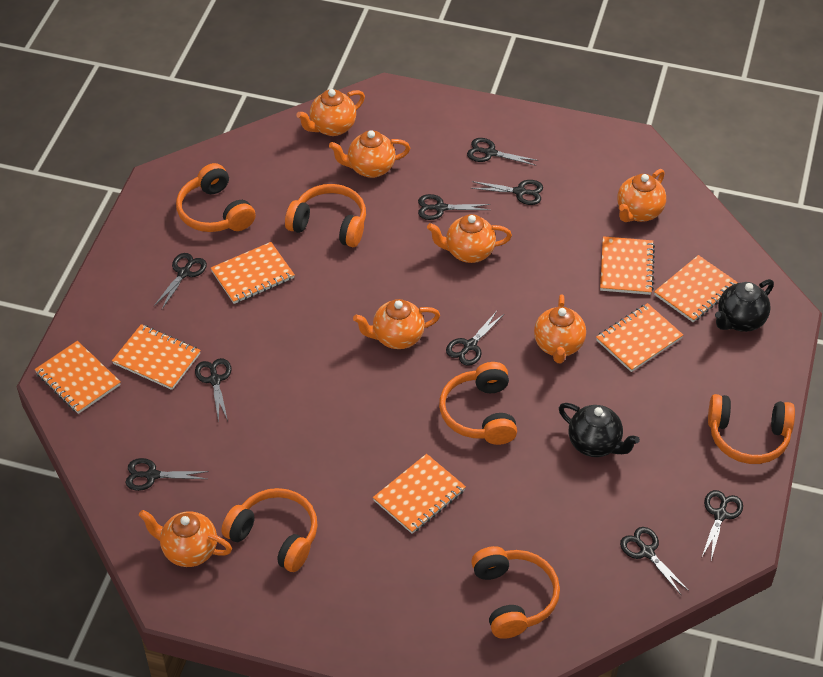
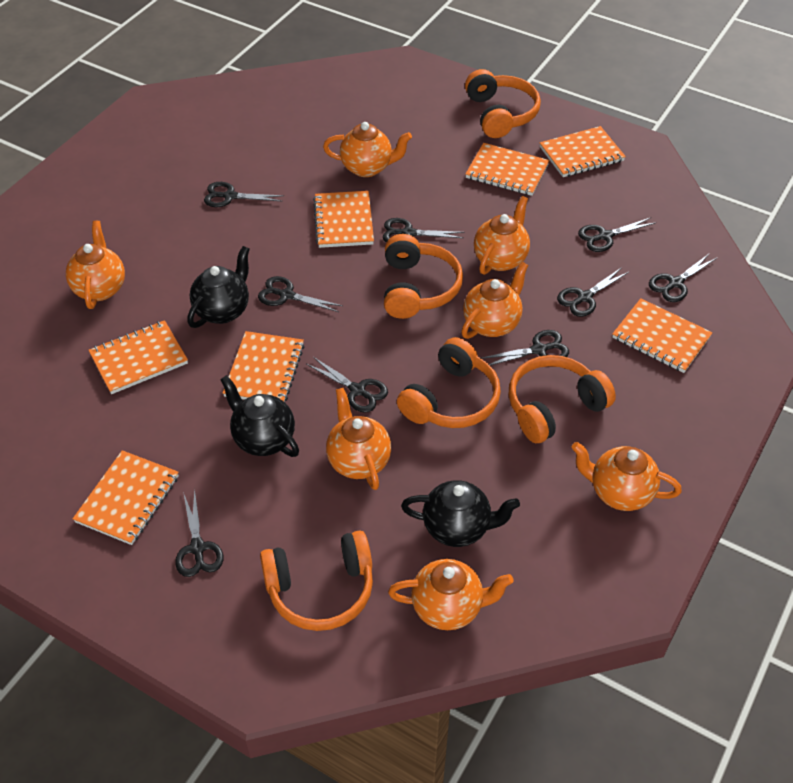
black teapot: [559,403,640,457] [715,279,774,332] = 2 -> [187,246,250,328] [220,375,299,457] [401,480,520,547] = 3
orange headphones: [176,163,255,232] [221,488,318,572] [285,184,366,247] [439,362,517,445] [471,546,560,639] [708,394,795,464] = 6 -> [260,530,373,631] [384,234,463,319] [397,337,501,428] [465,69,541,138] [509,355,616,443] = 5

